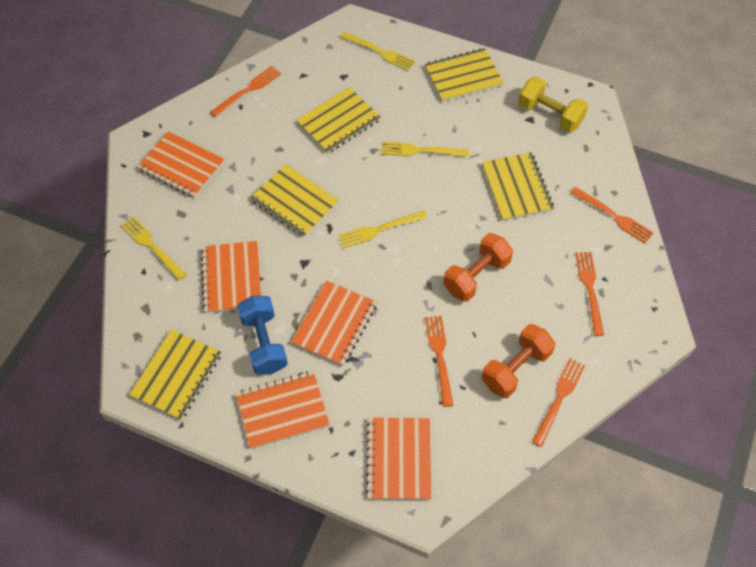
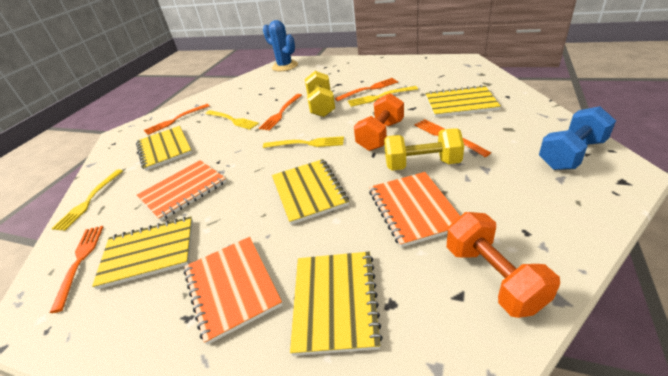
blue cactus: none = 0 -> [263,20,298,71] = 1
orange notebook: [137,131,225,198] [201,241,261,313] [236,371,330,449] [291,281,377,366] [365,418,431,500] = 5 -> [137,160,227,221] [184,237,282,345] [369,172,460,247] = 3
yellow dumbbell: [518,77,588,132] = 1 -> [305,71,335,117] [384,128,464,171] = 2

